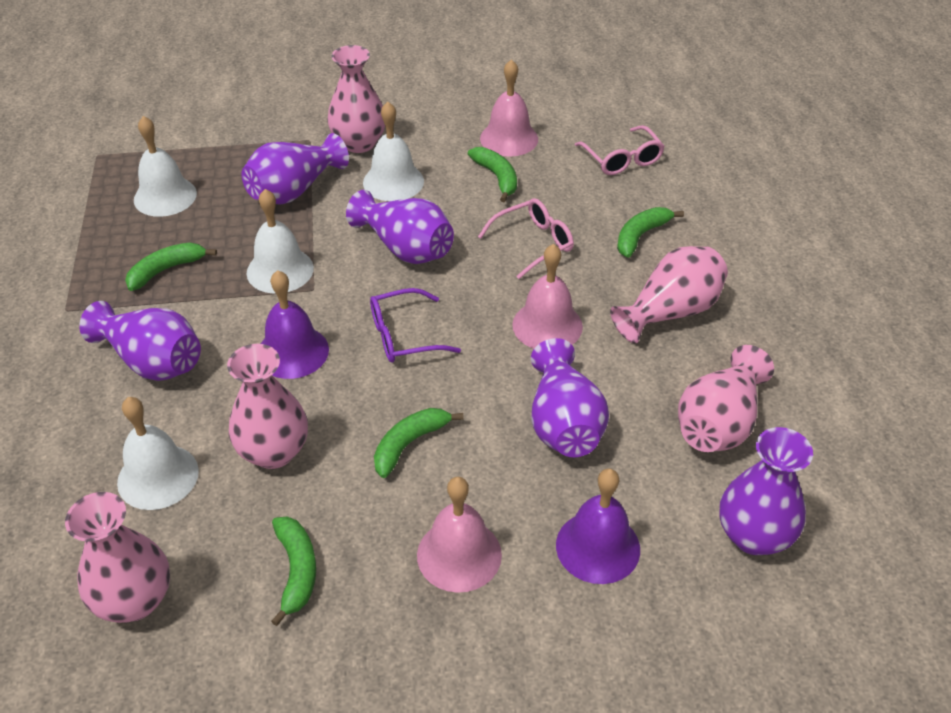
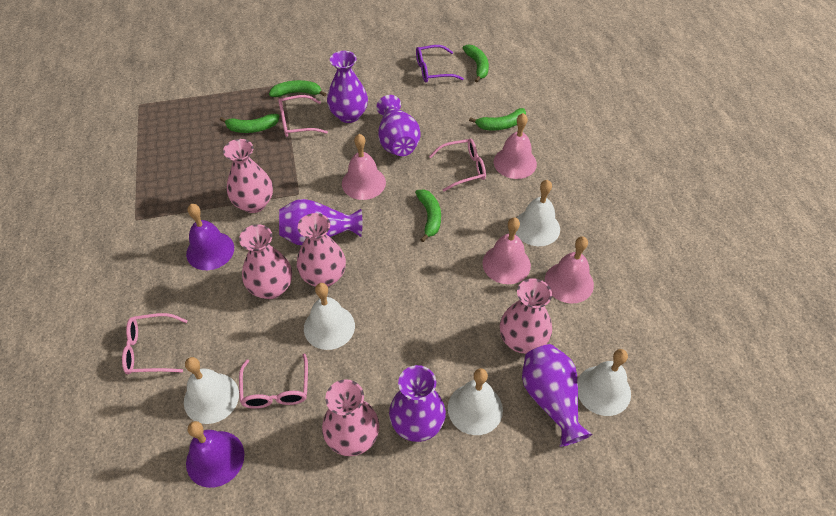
pink bell: [417,477,502,593] [480,59,538,157] [512,244,583,349] = 3 -> [342,134,386,200] [483,218,531,284] [494,113,537,179] [545,237,594,303] = 4
pink glasses: [478,198,574,279] [575,125,665,175] = 2 -> [122,313,188,374] [239,354,308,409] [278,95,328,137] [429,139,486,192] = 4
white bell: [117,397,199,510] [134,116,197,217] [247,189,314,294] [363,102,424,201] = 4 -> [184,357,239,424] [304,283,355,350] [448,368,503,435] [516,180,560,246] [578,349,631,416] = 5

